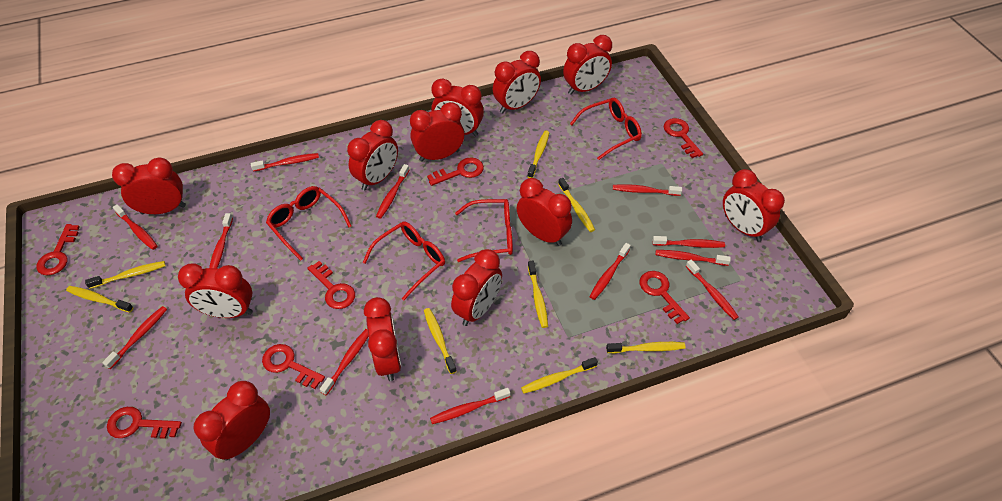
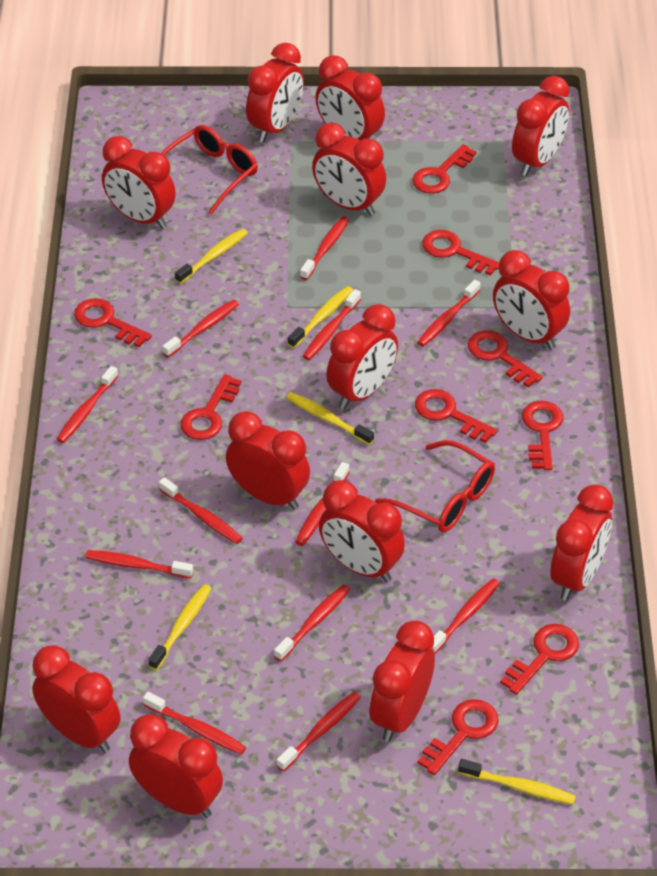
red clock: [112,157,186,214] [178,263,253,318] [193,381,270,460] [347,120,398,191] [364,297,401,381] [410,102,464,162] [431,78,484,136] [451,249,502,326] [493,51,541,114] [517,178,572,246] [563,35,612,95] [723,169,785,241] = 12 -> [32,645,120,753] [102,136,176,229] [129,714,223,818] [226,411,310,510] [246,43,304,143] [312,123,386,216] [315,55,385,141] [319,480,405,582] [326,304,398,409] [369,621,435,742] [493,250,570,350] [512,76,570,176] [550,484,613,601] = 13
red glasses: [266,186,351,261] [362,222,445,300] [455,199,513,262] [570,98,642,160] = 4 -> [162,125,258,215] [375,440,495,532] = 2
red key: [37,224,80,276] [107,407,182,439] [262,344,325,389] [307,261,355,309] [427,157,484,186] [640,271,690,324] [664,118,703,158] = 7 -> [74,298,152,347] [180,374,241,440] [412,144,476,194] [415,389,498,443] [418,699,499,775] [422,230,499,276] [467,330,542,387] [500,624,579,695] [522,401,563,470] = 9
yellow toothbrush: [66,286,133,313] [85,261,166,289] [424,308,457,374] [521,357,598,394] [527,131,550,178] [528,261,548,328] [558,178,595,232] [606,342,686,353] = 8 -> [149,585,211,670] [175,229,248,284] [286,392,374,445] [288,286,353,348] [458,759,576,804] = 5

